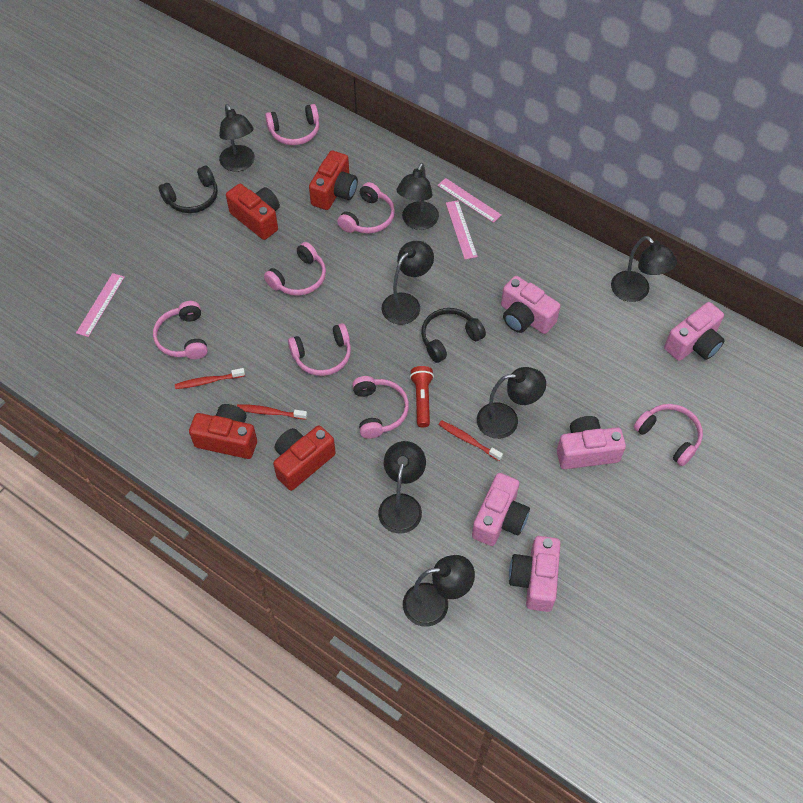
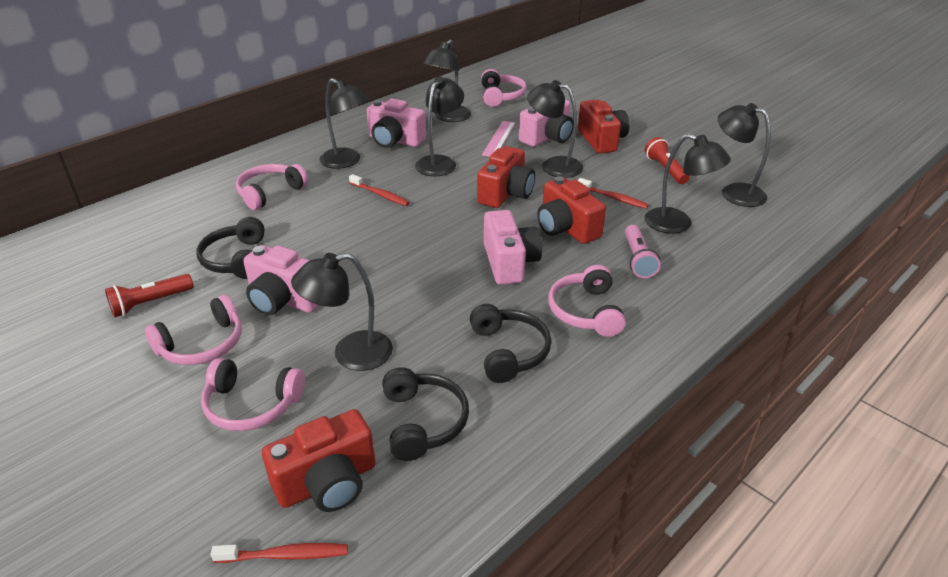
black headphones: [159,165,218,213] [421,308,486,363] = 2 -> [196,217,265,279] [382,367,469,461] [470,304,551,383] = 3
pink camera: [472,473,530,546] [501,276,560,334] [509,536,561,612] [557,416,626,469] [664,302,725,361] = 5 -> [243,245,319,315] [367,99,426,148] [484,210,542,285] [519,99,574,147] = 4
pink flashlight: none = 0 -> [625,225,661,278] = 1
pink headphones: [153,301,208,359] [264,242,326,296] [265,104,319,145] [288,323,351,376] [337,182,395,234] [352,376,409,439] [634,404,703,466] = 7 -> [145,295,242,365] [201,358,305,431] [236,164,308,210] [481,69,527,107] [548,265,626,337] = 5
pink ruler: [76,273,125,337] [437,178,502,223] [446,200,478,259] = 3 -> [482,121,515,157] = 1
red flashlight: [410,366,434,427] = 1 -> [105,274,194,317] [645,137,690,184] = 2

